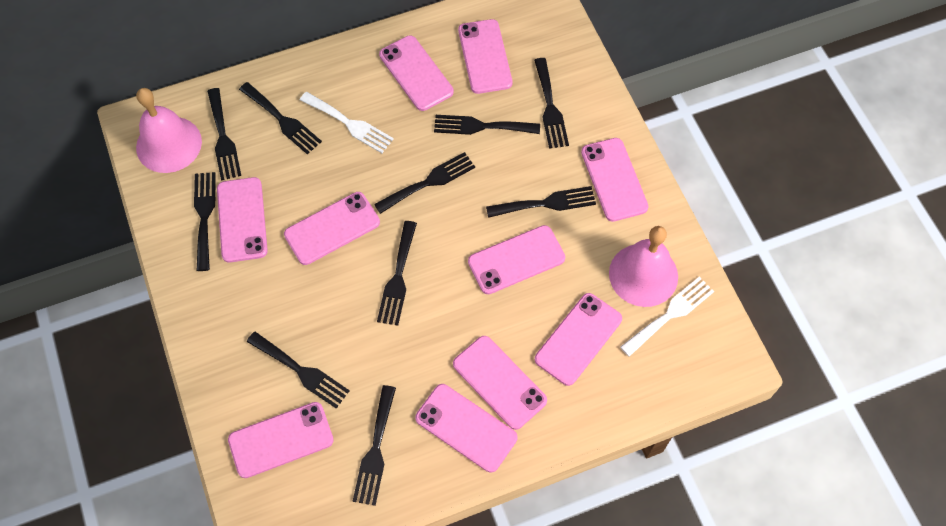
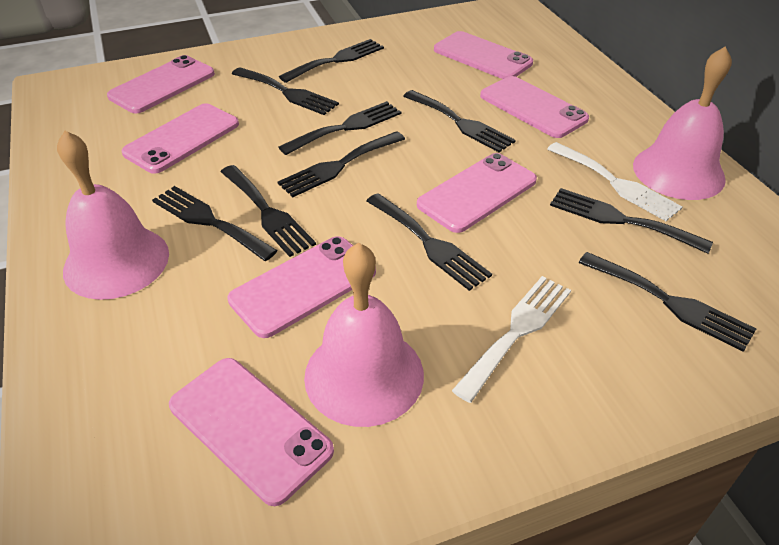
pink bell: [136,88,202,173] [609,226,678,307] = 2 -> [57,131,169,300] [304,243,424,427] [633,46,732,200] = 3
pink phone: [217,177,268,263] [228,402,334,478] [284,192,380,265] [379,35,454,111] [415,384,517,472] [453,336,547,430] [458,19,512,94] [468,225,565,294] [535,293,622,386] [581,138,649,222] = 10 -> [107,55,215,113] [122,103,239,174] [169,358,334,506] [227,236,376,338] [417,153,537,233] [434,31,533,79] [480,76,589,138] = 7

